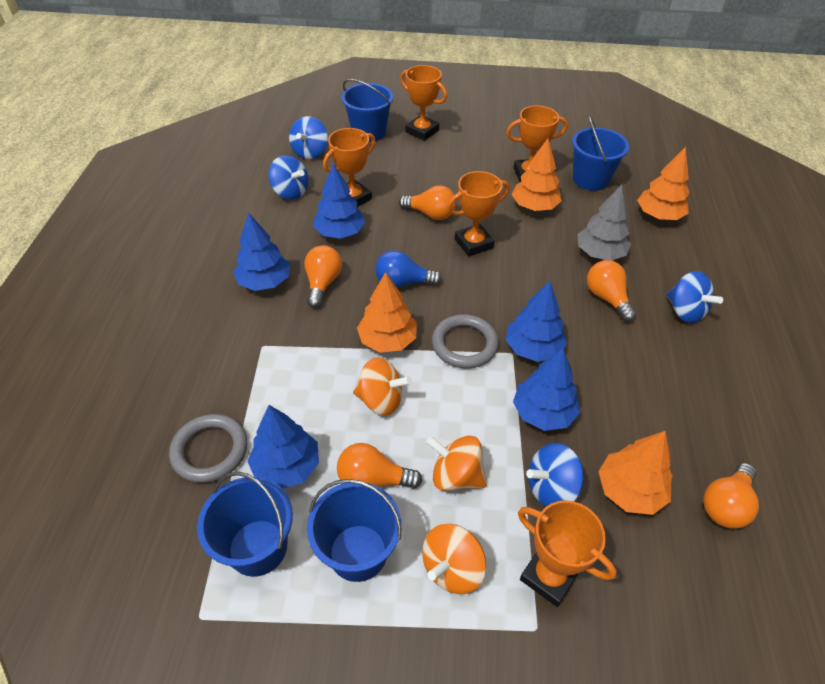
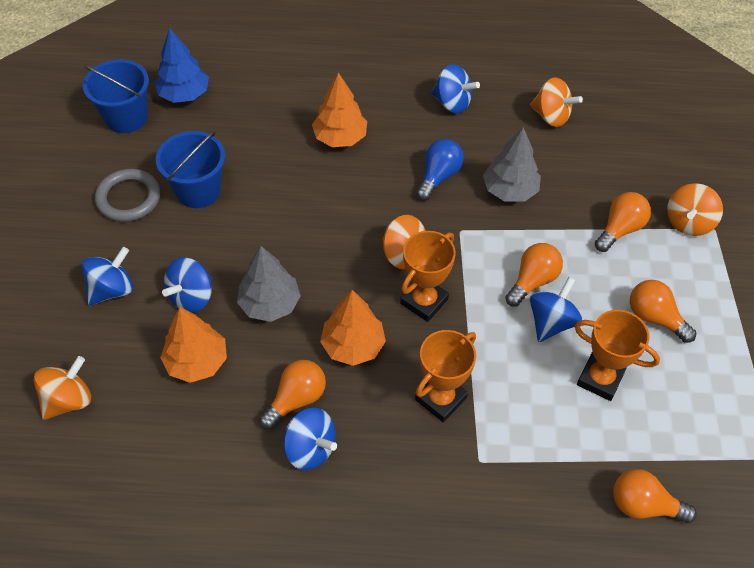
blue bucket: [197,472,293,577] [307,479,402,582] [341,79,393,142] [572,115,629,191] = 4 -> [83,59,149,133] [156,131,225,208] = 2
blue spinning top: [268,155,309,200] [289,116,328,159] [526,443,584,506] [667,271,723,323] = 4 -> [81,247,133,306] [162,257,212,313] [283,408,337,470] [431,64,480,113] [529,277,582,342] = 5
blue tree: [233,212,290,291] [248,405,319,489] [313,164,365,239] [505,281,567,362] [513,348,580,431] = 5 -> [155,28,209,103] = 1
grey ring: [169,414,247,483] [432,314,499,368] = 2 -> [95,169,161,222] = 1
grey tree: [577,185,631,260] = 1 -> [237,246,301,322] [483,127,541,202] = 2
orange spinning top: [353,357,412,416] [422,524,486,594] [426,435,487,491] = 3 -> [34,356,91,420] [382,215,426,269] [530,77,583,127] [667,183,723,236] = 4
orange tree: [357,272,417,353] [512,138,562,211] [598,431,673,515] [637,147,690,220] = 4 -> [160,307,227,383] [312,73,367,147] [320,290,386,366] = 3
orange trophy: [323,128,376,207] [400,65,447,141] [447,171,510,256] [506,106,568,182] [518,500,617,607] = 5 -> [400,231,456,322] [415,330,476,422] [575,310,660,401] = 3

